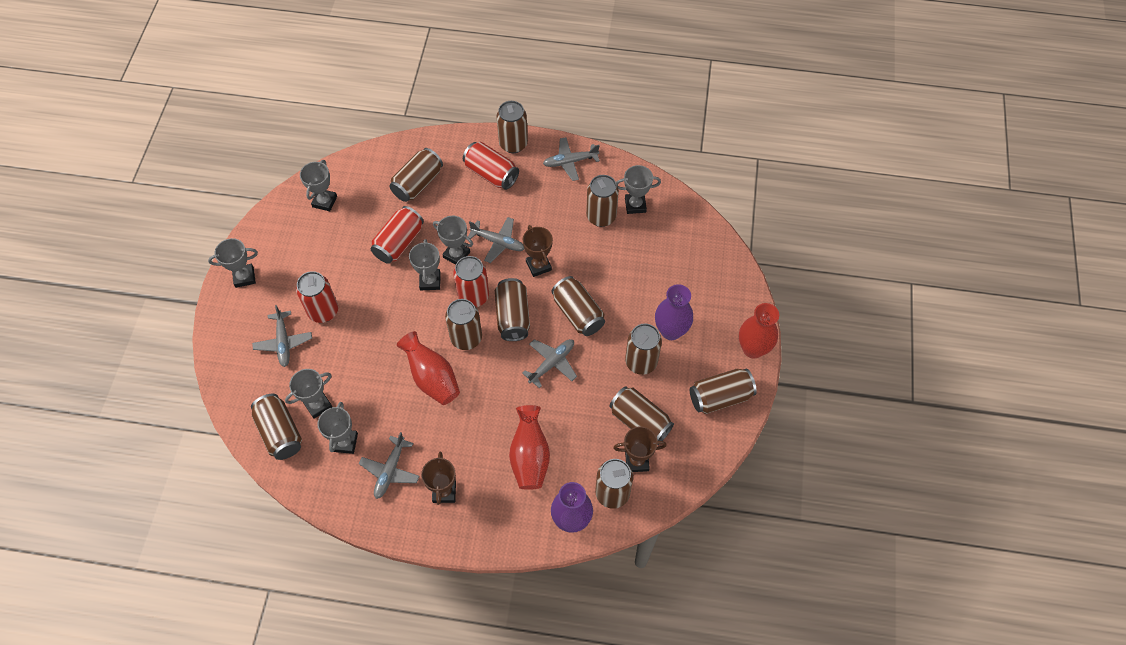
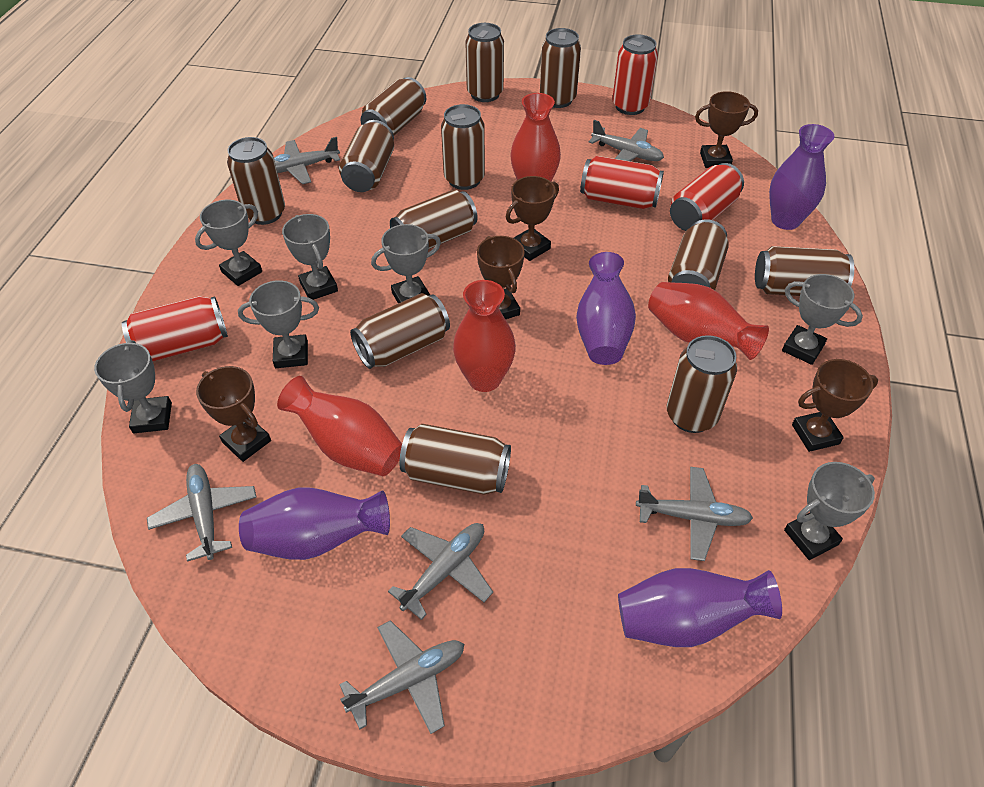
brown can: [251,394,302,460] [389,148,443,202] [445,299,482,350] [495,278,530,341] [496,101,528,153] [551,276,605,336] [586,175,619,227] [595,459,633,509] [609,386,674,446] [625,324,662,375] [690,368,757,414] = 11 -> [227,137,285,225] [339,120,394,192] [350,293,450,369] [361,77,426,135] [390,190,478,249] [399,424,511,495] [441,104,485,190] [465,23,504,102] [540,28,581,108] [667,335,737,433] [668,219,729,290] [755,246,854,296] = 12
brown trophy: [421,452,456,505] [523,225,553,277] [613,426,667,472] = 3 -> [196,366,271,462] [477,236,525,319] [506,176,559,261] [695,91,758,168] [792,359,878,452] = 5
grey plane: [252,305,312,367] [359,432,420,499] [468,217,524,263] [522,339,577,388] [543,137,600,181] = 5 -> [147,464,256,562] [274,137,340,184] [339,620,464,734] [388,523,493,620] [589,120,664,161] [636,467,753,561] = 6
purple vase: [551,482,593,533] [655,284,693,340] = 2 -> [239,488,390,560] [576,252,636,365] [618,568,782,647] [769,124,834,230] = 4
red vase: [397,331,460,405] [509,405,550,490] [739,303,779,359] = 3 -> [277,376,402,476] [453,280,516,392] [510,93,561,181] [648,282,769,360] = 4

